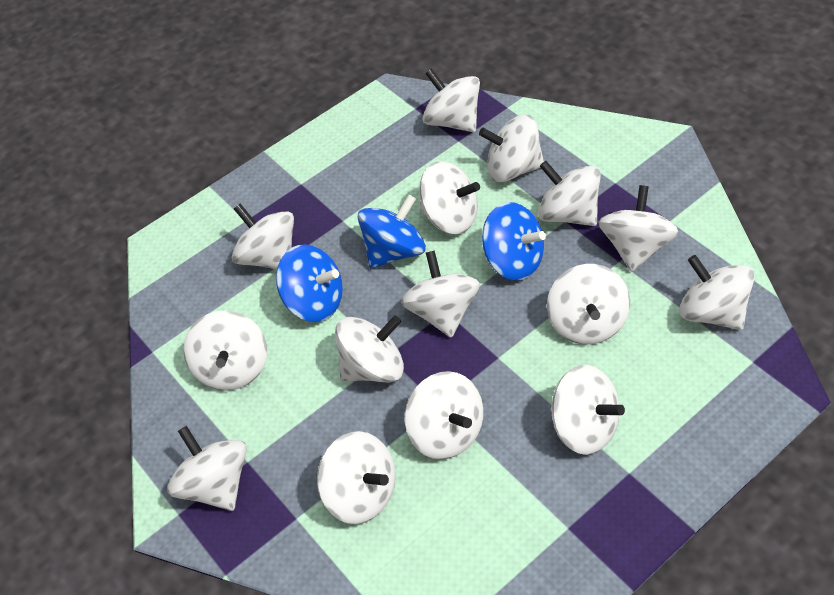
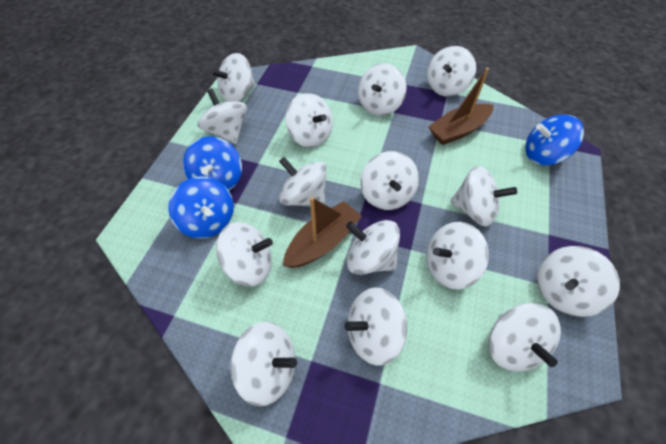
brown boat: none = 0 -> [283,197,362,268] [428,68,494,145] = 2

